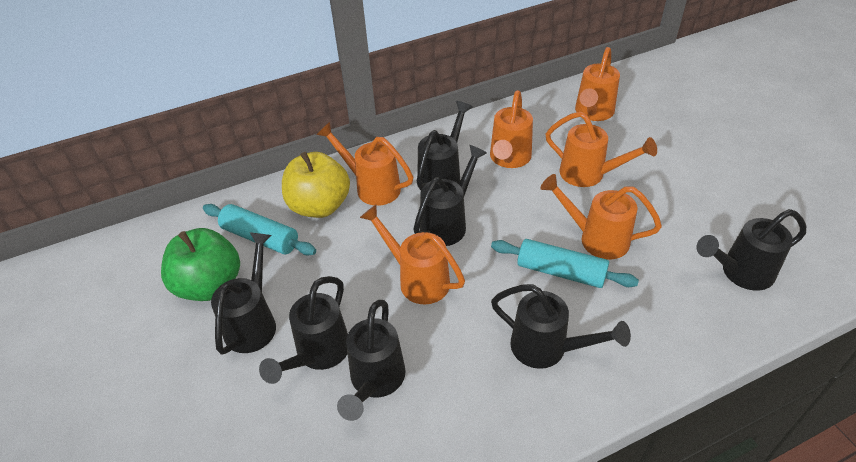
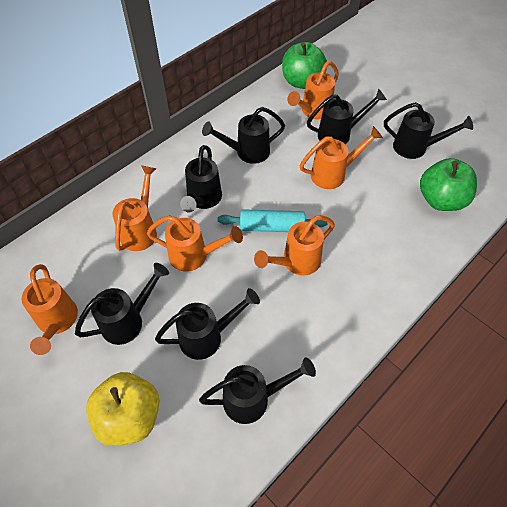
green apple: [161,228,240,301] = 1 -> [282,42,327,89] [420,158,477,211] = 2
turquoise rolling pin: [203,204,316,256] [491,239,639,288] = 2 -> [218,209,328,232] = 1

